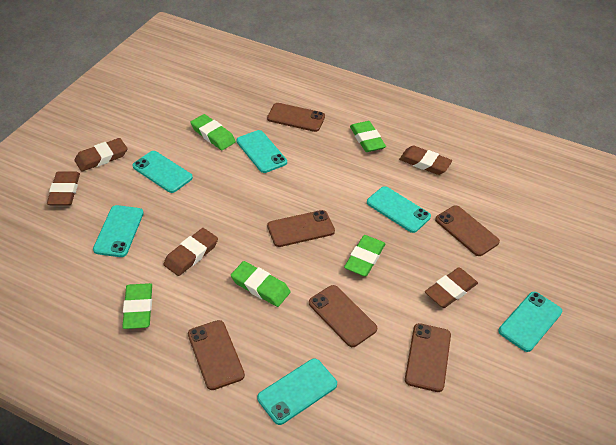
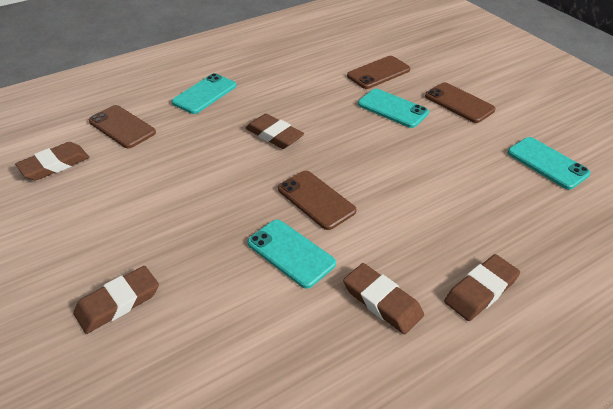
brown phone: [188,320,245,390] [267,103,325,132] [267,210,335,247] [309,285,377,347] [405,323,451,392] [435,205,500,256] = 6 -> [89,105,156,149] [278,171,357,230] [347,56,410,89] [425,82,496,123] = 4
green eraser: [122,283,152,329] [190,114,236,150] [231,261,291,307] [344,235,385,277] [350,121,386,152] = 5 -> none = 0
turquoise phone: [93,205,143,257] [133,151,193,193] [237,130,287,173] [257,359,337,425] [367,186,431,233] [499,292,563,352] = 6 -> [172,73,236,114] [247,220,336,289] [358,89,429,128] [508,137,591,190] = 4

